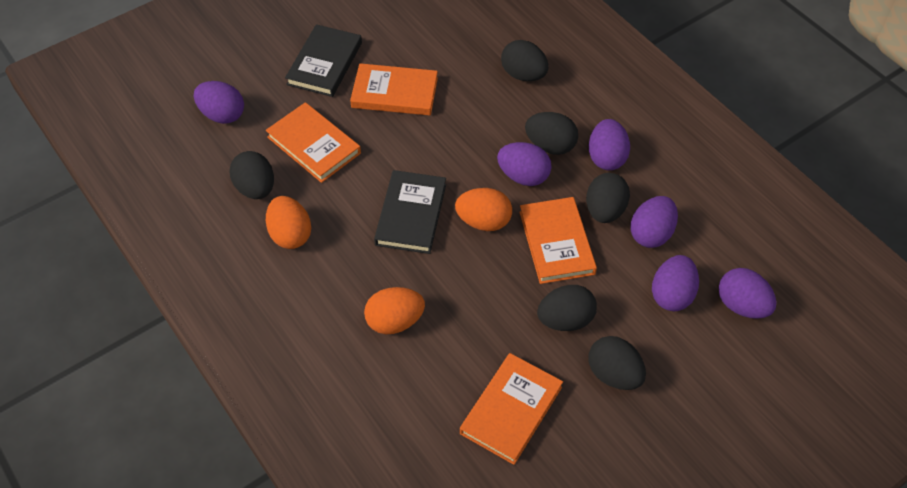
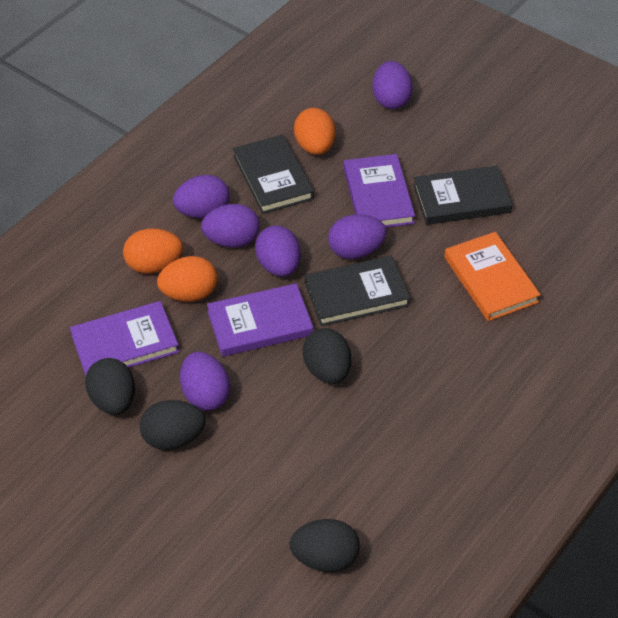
black book: [285,24,362,97] [374,170,446,254] = 2 -> [233,135,314,214] [305,255,410,326] [413,166,513,225] = 3
black egg: [229,151,274,199] [501,40,549,81] [525,112,578,155] [537,285,597,331] [586,173,630,223] [588,336,646,390] = 6 -> [85,358,135,415] [140,400,205,450] [289,519,360,572] [302,328,351,384] = 4
orange book: [266,102,361,183] [350,63,438,116] [460,353,563,465] [519,197,597,284] = 4 -> [444,232,541,321] = 1
purple book: none = 0 -> [70,301,179,376] [207,283,313,357] [343,154,415,228] = 3

